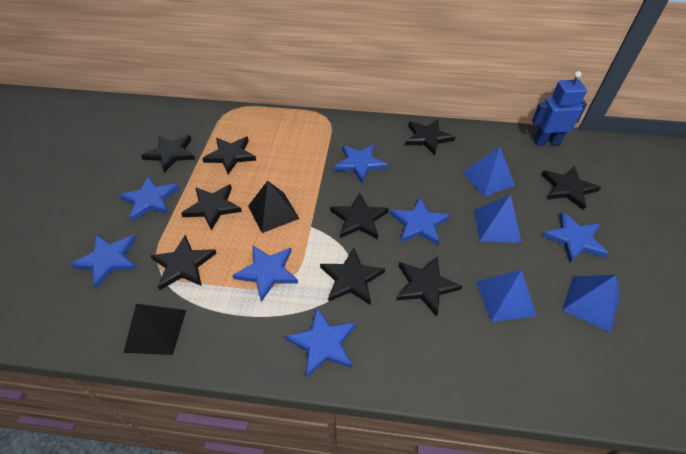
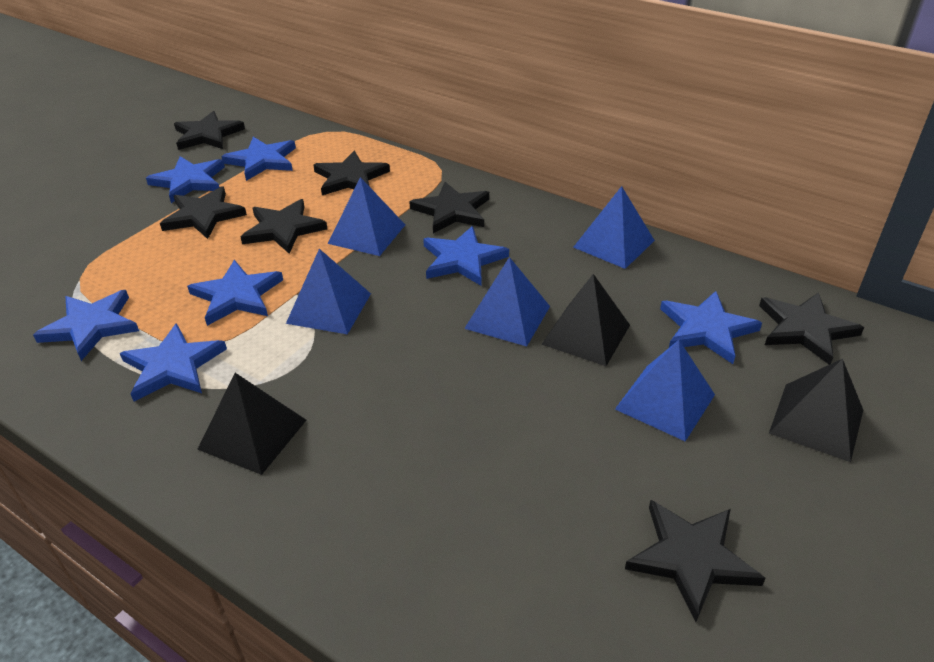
black pyramid: [123,304,186,355] [248,181,300,233] = 2 -> [197,373,306,475] [541,274,630,366] [769,359,863,462] = 3
black star: [141,135,195,173] [151,235,217,290] [181,184,242,231] [202,137,256,174] [320,248,385,304] [330,193,389,239] [397,256,462,317] [406,119,456,155] [541,166,601,210] = 9 -> [160,186,247,239] [174,111,245,150] [241,199,327,254] [313,151,390,195] [409,182,489,233] [625,500,766,622] [759,292,864,365] = 7
blue pyramid: [462,147,515,197] [474,194,522,243] [476,270,536,322] [562,275,620,333] = 4 -> [286,249,371,335] [328,177,405,256] [464,257,550,347] [573,186,655,269] [615,340,715,441] = 5
blue robot: [532,71,587,146] = 1 -> none = 0

